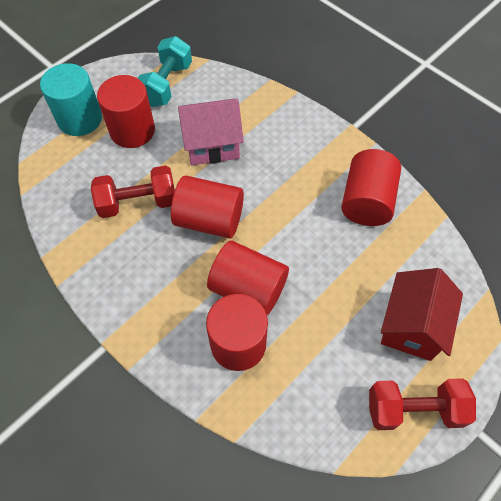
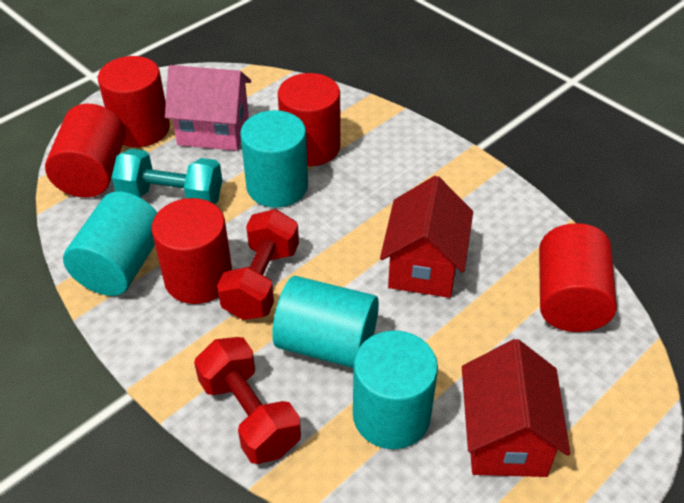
red house: [381,268,463,361] = 1 -> [380,176,473,298] [462,339,570,477] = 2
turquoise cylinder: [40,63,102,136] = 1 -> [63,191,157,296] [240,110,308,207] [272,276,379,368] [353,330,438,449] = 4

